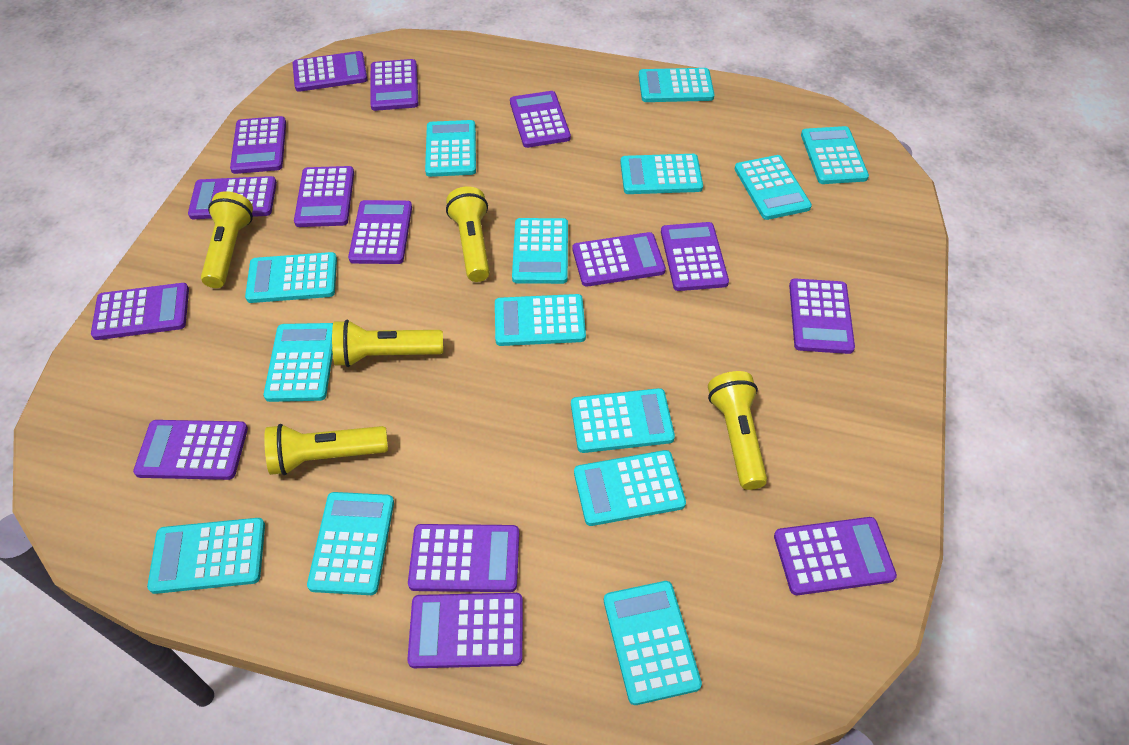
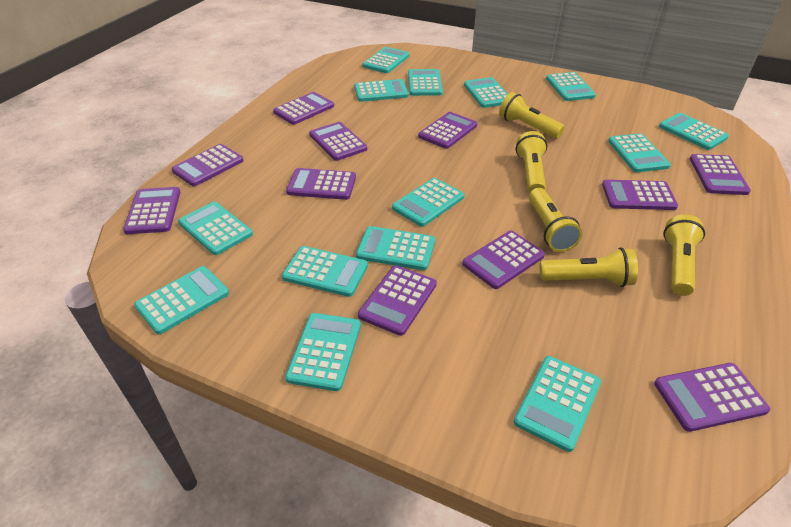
purple calculator: [91,283,189,340] [133,420,248,480] [188,176,277,219] [230,116,286,174] [293,51,368,92] [294,166,354,227] [348,200,412,264] [370,59,419,111] [407,593,523,668] [408,524,519,592] [510,91,571,148] [573,232,666,287] [661,222,729,291] [774,517,897,595] [789,279,855,354] = 15 -> [123,187,180,234] [171,144,244,186] [273,92,334,125] [286,168,356,200] [309,122,367,161] [358,265,437,336] [418,112,477,149] [462,231,545,289] [602,180,678,210] [654,363,770,432] [690,154,751,195] = 11

